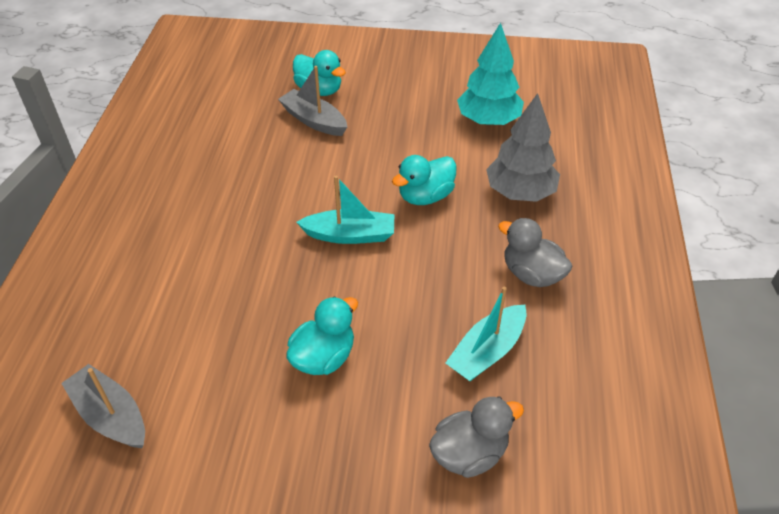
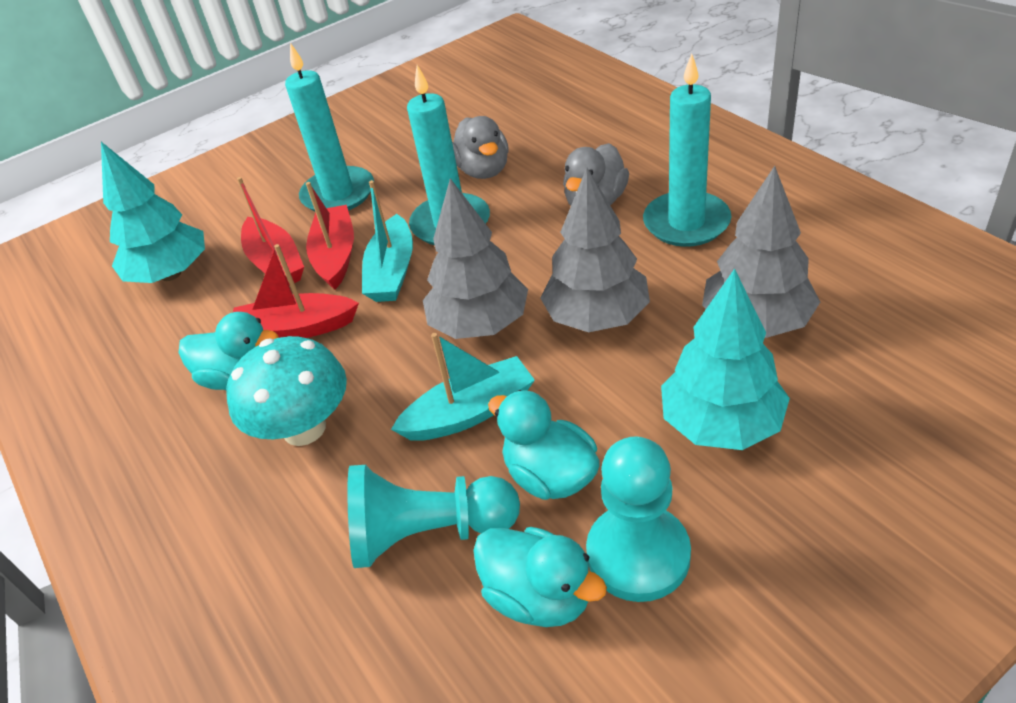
grey boat: [61,364,145,448] [278,66,347,136] = 2 -> none = 0
grey tree: [486,93,560,202] = 1 -> [423,178,528,339] [540,168,650,332] [702,166,820,338] = 3
red boat: none = 0 -> [233,244,359,338] [237,177,304,286] [306,182,354,290] = 3
turquoise candle: none = 0 -> [285,43,374,211] [407,65,490,245] [643,53,731,247] = 3
turquoise mushroom: none = 0 -> [226,336,347,446] = 1
turquoise pawn: none = 0 -> [347,465,520,568] [586,436,691,602] = 2
turquoise tree: [457,23,524,125] = 1 -> [101,142,205,283] [661,269,790,450] = 2

